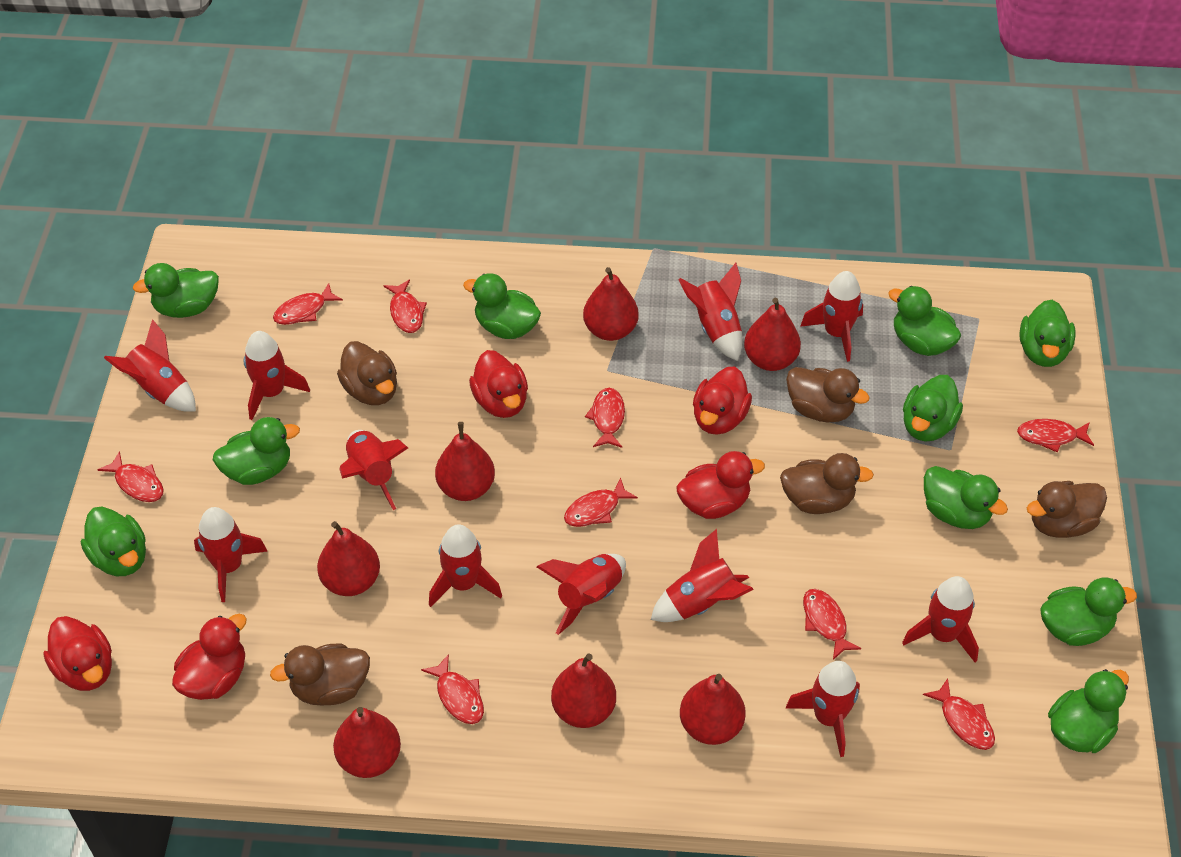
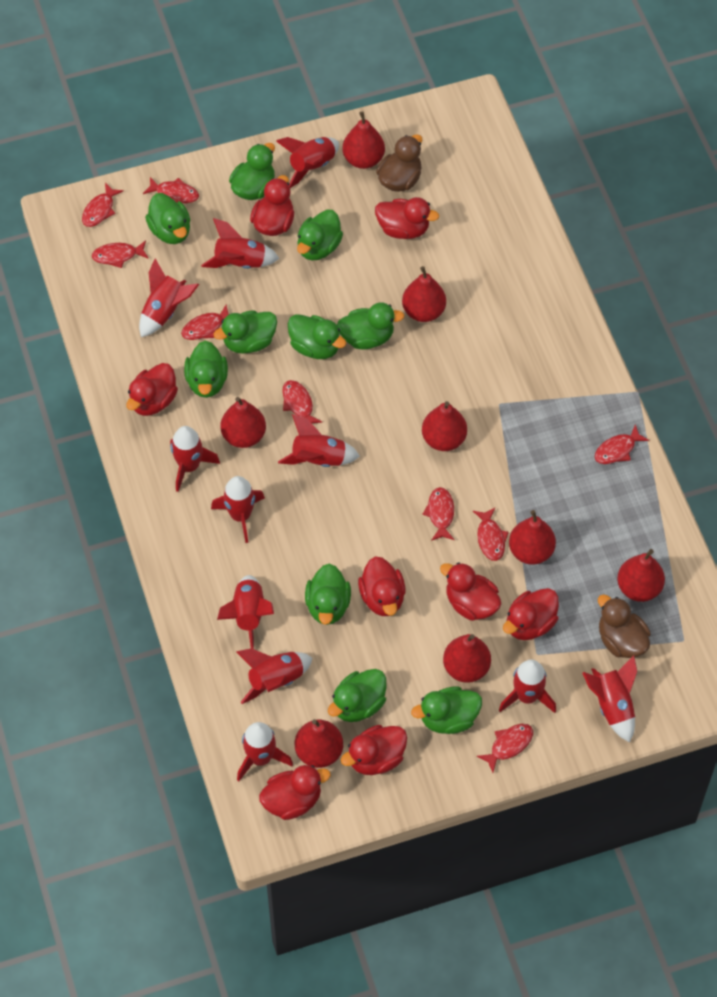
brown duck: [270,644,370,706] [337,341,397,405] [780,453,874,514] [786,367,869,423] [1027,481,1107,538] = 5 -> [376,134,422,192] [598,594,651,658] = 2
red duck: [43,616,112,691] [172,614,247,700] [469,350,528,418] [676,451,765,519] [693,367,752,435] = 5 -> [126,363,178,416] [250,175,294,236] [259,765,331,820] [341,725,407,775] [358,556,405,616] [375,197,439,239] [440,562,501,621] [503,588,559,640] = 8
red pear: [317,521,380,596] [333,707,401,778] [435,422,495,501] [551,653,616,728] [583,267,639,341] [680,674,746,745] [744,298,801,371] = 7 -> [220,397,266,448] [295,719,343,768] [343,111,385,169] [402,266,446,322] [422,401,467,451] [443,634,491,683] [509,510,556,565] [617,549,665,602] = 8

